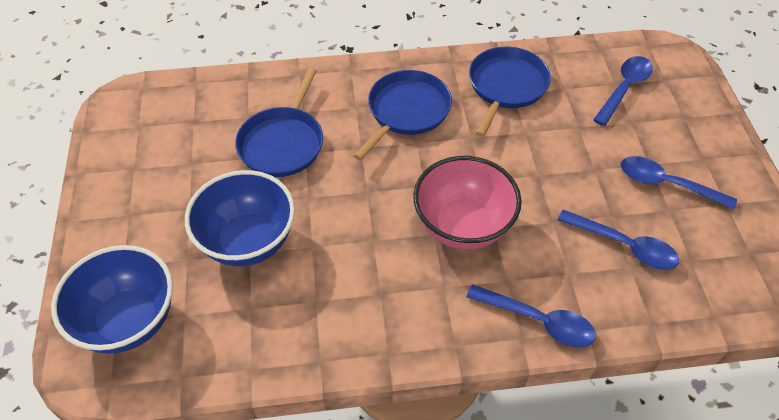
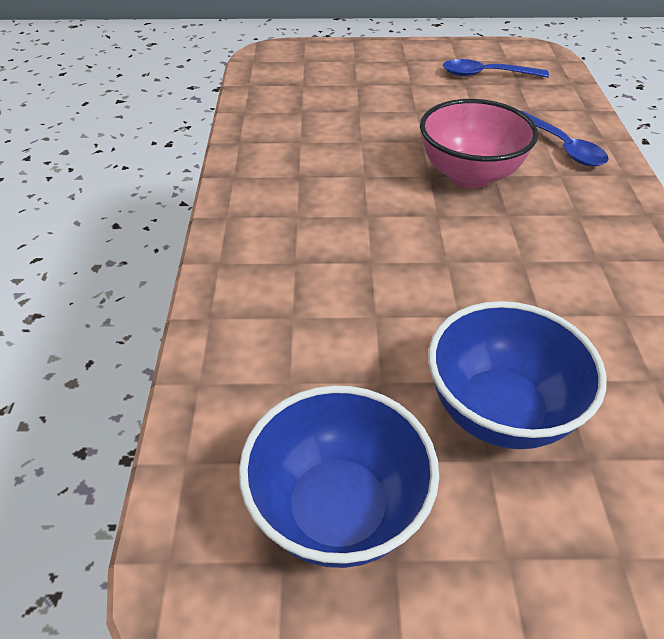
blue pan: [235,68,323,177] [354,70,452,160] [469,47,551,137] = 3 -> none = 0
blue spoon: [467,284,596,347] [558,210,679,270] [593,56,653,126] [621,156,737,210] = 4 -> [443,59,549,78] [522,111,609,166] = 2

